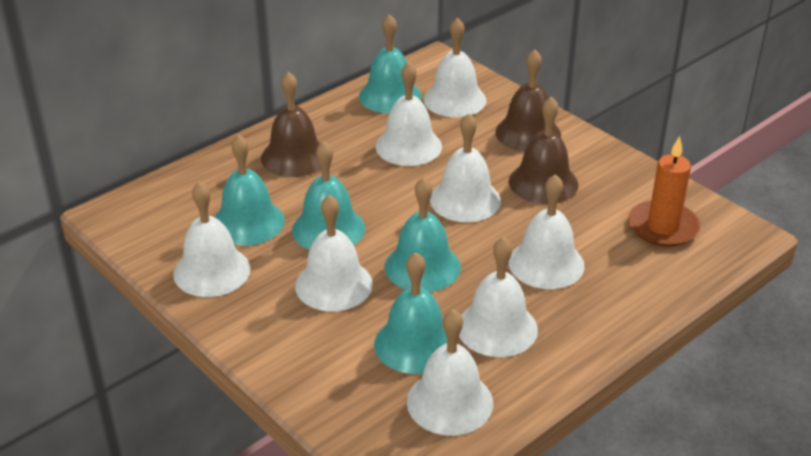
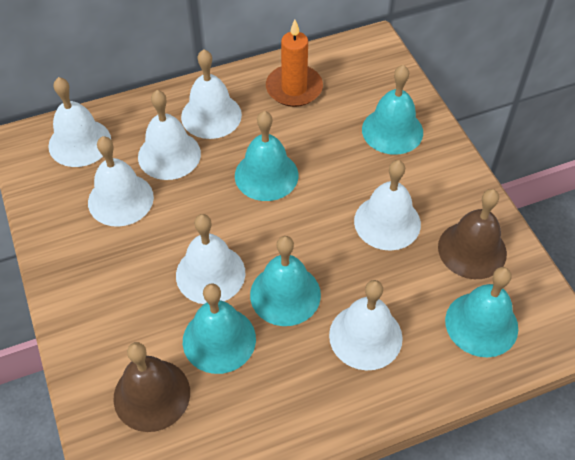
brown bell: [261,72,321,177] [495,50,561,152] [509,96,578,204] = 3 -> [113,342,190,432] [438,189,507,279] = 2
white bell: [173,181,251,297] [295,195,373,311] [376,62,442,166] [407,309,493,436] [424,18,486,117] [430,113,501,222] [459,237,538,357] [509,174,585,289] = 8 -> [48,77,111,167] [88,136,154,227] [138,90,201,180] [176,214,245,304] [181,49,242,139] [329,280,403,370] [354,160,421,250] = 7

